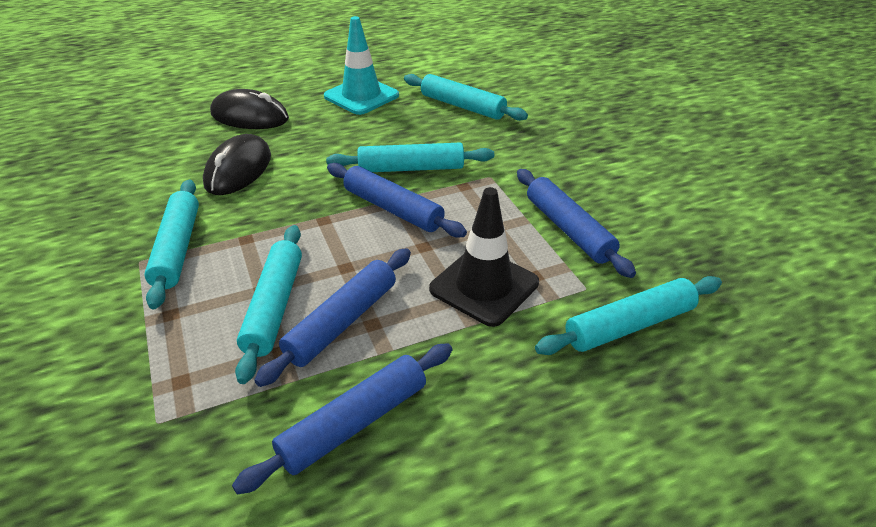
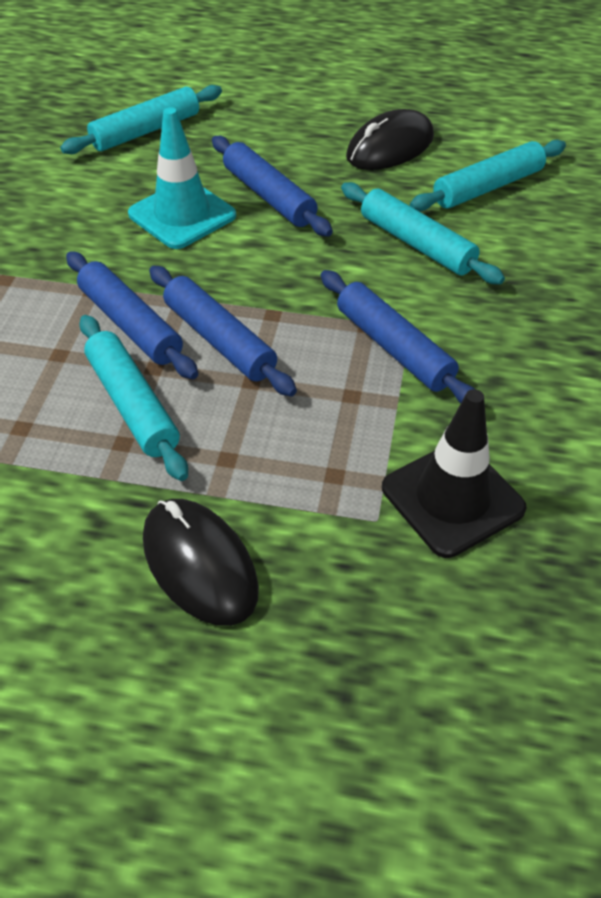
turquoise rolling pin: [144,180,199,309] [235,225,302,384] [326,143,494,172] [404,74,528,121] [535,276,722,355] = 5 -> [60,85,222,154] [79,315,188,481] [341,182,505,285] [410,140,566,211] = 4

